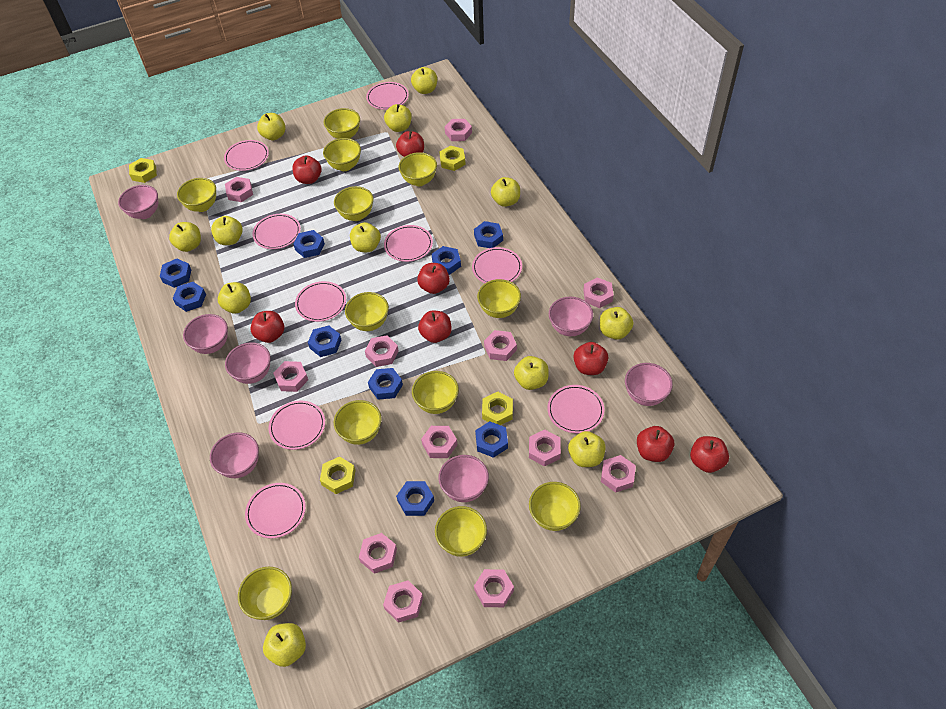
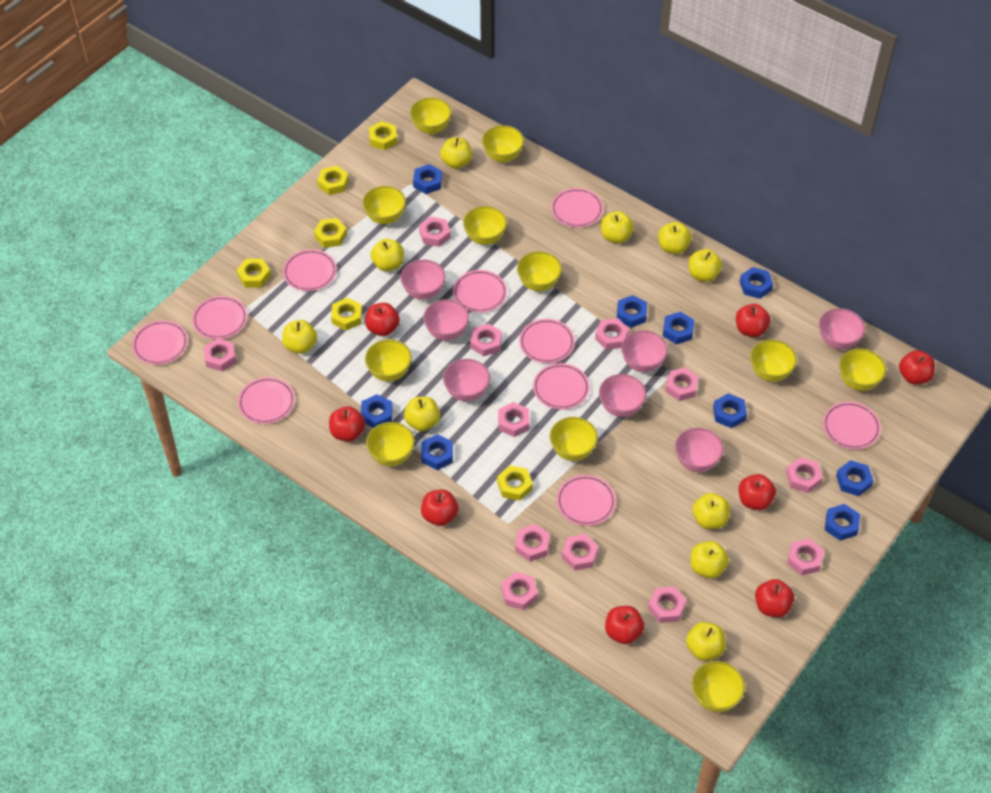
pink plate: [224,140,269,171] [245,483,306,539] [252,214,301,249] [269,401,325,450] [295,281,346,322] [366,82,409,110] [384,225,433,262] [472,247,522,283] [547,385,605,433] = 9 -> [132,320,188,365] [192,296,247,339] [238,377,295,424] [283,250,337,291] [453,270,507,313] [519,319,575,363] [533,363,590,410] [551,188,603,228] [557,475,616,526] [823,402,881,449] = 10
yellow apple: [169,222,201,252] [211,216,243,245] [218,282,251,314] [257,113,285,140] [263,623,306,667] [350,222,381,252] [384,104,412,132] [411,67,437,94] [491,177,520,207] [514,356,549,390] [568,431,606,467] [600,307,634,340] = 12 -> [282,320,317,354] [371,239,404,271] [404,397,440,431] [440,137,472,169] [601,211,634,243] [658,222,692,254] [686,622,726,661] [688,249,722,282] [691,541,729,578] [692,493,730,529] = 10
yellow bowl: [177,178,216,212] [238,567,292,620] [323,138,361,171] [324,108,360,139] [334,186,374,221] [334,400,382,445] [345,292,389,331] [399,152,437,186] [412,371,459,414] [435,506,487,557] [477,279,521,318] [529,482,581,531] = 12 -> [362,186,406,224] [365,339,412,381] [366,422,415,466] [410,97,452,134] [463,206,507,245] [482,125,524,163] [517,251,562,291] [550,417,598,461] [691,661,745,712] [750,339,797,382] [839,348,886,391] = 11
yellow nut: [129,158,157,183] [320,456,356,494] [439,146,466,171] [482,392,513,425] = 4 -> [237,259,271,288] [314,218,347,248] [317,166,349,195] [331,298,362,330] [369,121,397,150] [497,465,533,501] = 6

